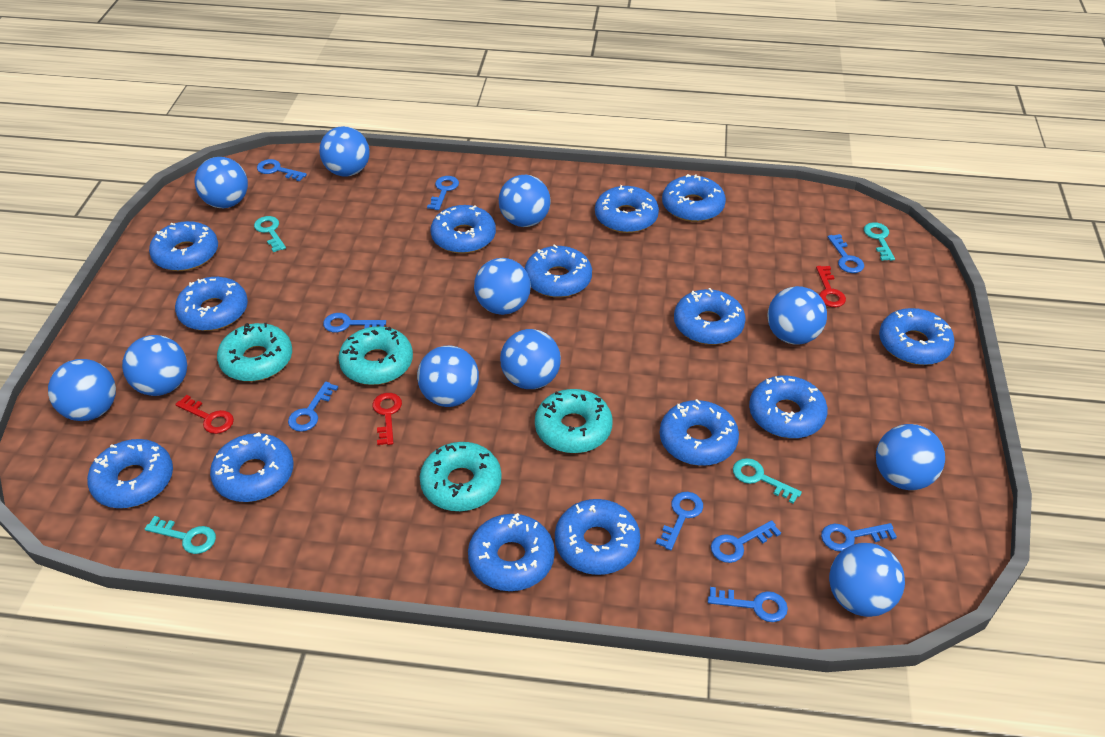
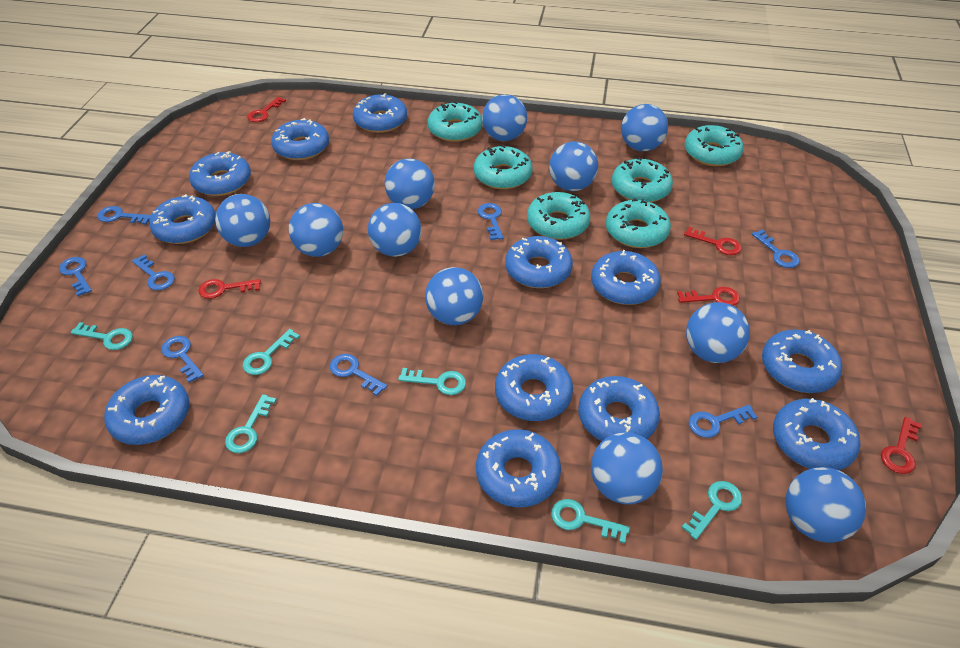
blue donut: [87,439,173,508] [149,221,218,271] [175,277,248,331] [210,432,293,502] [431,205,496,254] [468,513,555,591] [525,244,592,298] [555,499,640,575] [595,185,659,233] [660,399,739,466] [662,174,726,222] [674,288,746,345] [749,376,828,439] [879,308,955,365] = 14 -> [104,375,190,445] [149,194,216,244] [189,151,251,196] [271,118,329,160] [353,93,407,133] [476,429,561,507] [495,354,573,421] [505,236,573,288] [579,376,660,441] [591,250,661,305] [762,329,842,393] [773,398,861,470] = 12
blue key: [257,159,307,181] [288,382,338,432] [323,313,386,332] [427,176,459,210] [656,492,703,550] [708,587,788,622] [711,520,781,563] [821,523,897,552] [828,234,864,273] = 9 -> [59,257,92,296] [97,206,151,225] [132,255,175,290] [161,336,204,383] [330,354,387,396] [478,203,503,240] [689,405,757,438] [752,229,800,268] = 8
red key: [175,395,234,434] [372,393,402,445] [816,266,846,307] = 3 -> [198,279,261,299] [247,97,286,122] [677,287,740,306] [684,227,741,255] [881,417,922,474] = 5
turquoise donut: [217,323,292,382] [338,326,413,385] [420,442,502,511] [535,389,613,453] = 4 -> [428,101,483,142] [474,145,533,189] [527,192,590,240] [606,198,671,248] [612,157,673,202] [685,125,744,166] = 6
turquoise key: [145,516,216,554] [254,216,286,252] [733,458,802,504] [864,222,895,261] = 4 -> [71,322,133,350] [225,394,277,453] [243,329,300,375] [398,368,466,395] [551,499,630,544] [682,481,742,540] = 6

